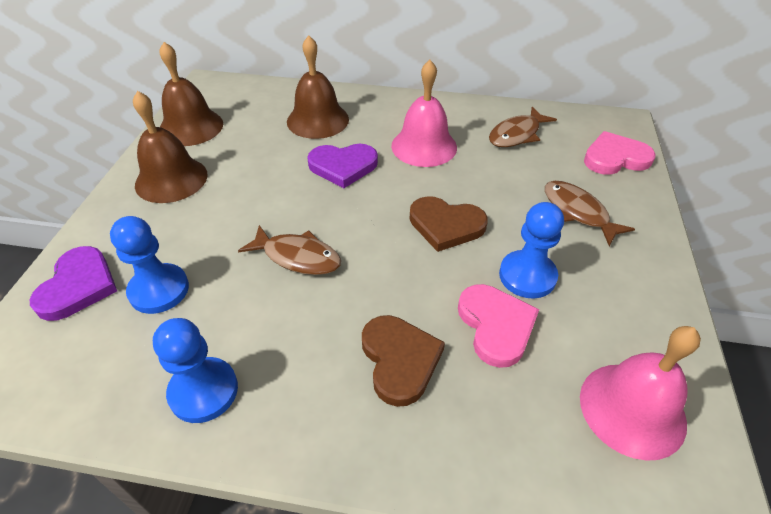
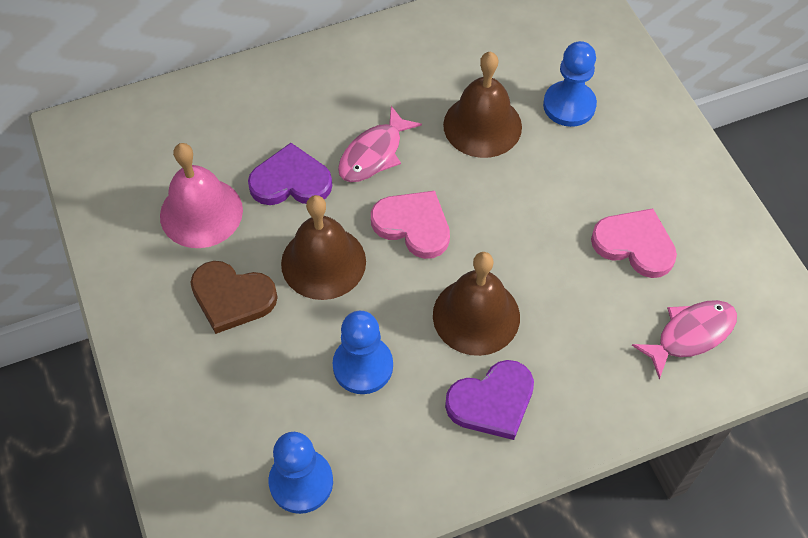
brown fish: [238,225,341,275] [489,107,557,147] [545,181,635,246] = 3 -> none = 0
brown heart: [362,315,445,407] [410,196,488,252] = 2 -> [190,261,278,334] = 1
pink bell: [391,60,457,167] [580,326,701,461] = 2 -> [160,143,243,248] = 1
pink fish: none = 0 -> [338,106,422,182] [632,300,737,379] = 2

